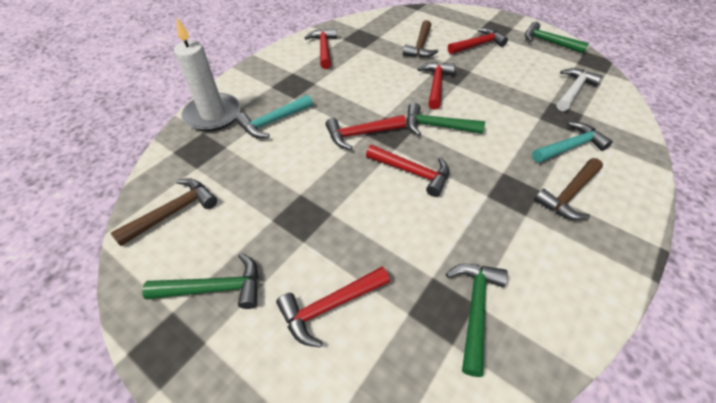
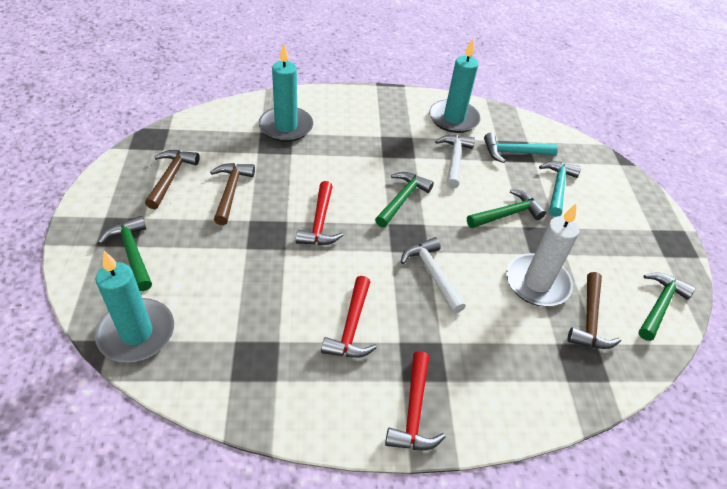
red hammer: [276,267,390,347] [305,28,337,69] [325,115,406,150] [366,145,449,197] [418,62,455,110] [448,28,508,54] = 6 -> [296,181,343,245] [321,276,377,358] [385,351,446,450] = 3
turquoise candle: none = 0 -> [95,251,174,363] [259,44,313,142] [429,39,481,133] = 3
white hammer: [557,68,602,111] = 1 -> [401,237,466,313] [435,135,475,188] = 2

